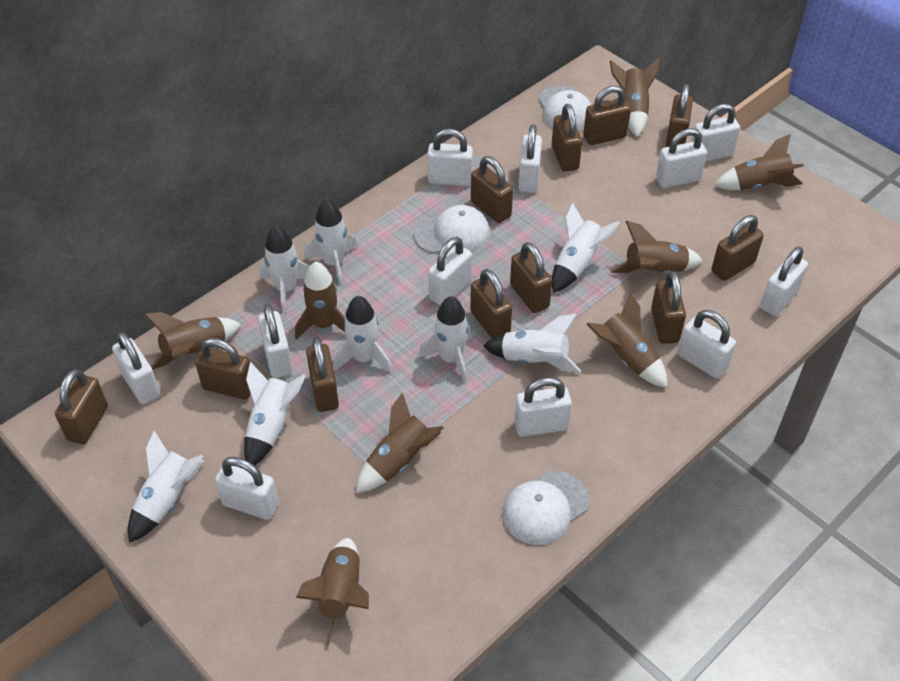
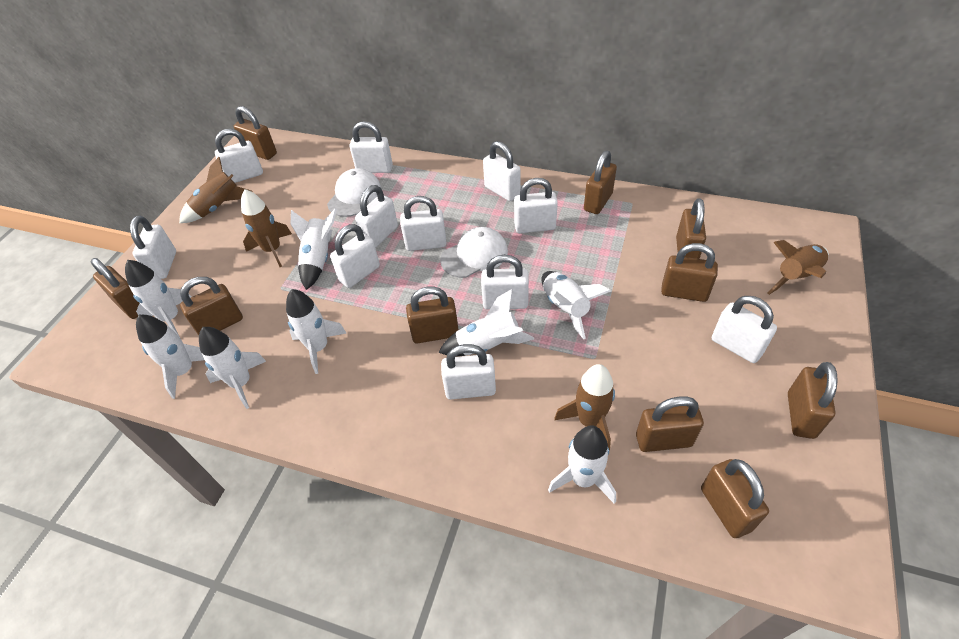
brown padlock: [55,369,108,444] [195,338,251,400] [306,337,339,412] [470,269,512,338] [471,156,513,223] [510,242,552,313] [552,104,582,171] [583,86,631,145] [651,271,686,344] [666,84,693,147] [712,215,764,281] = 11 -> [91,258,139,319] [180,277,243,335] [234,106,277,160] [406,286,459,344] [584,151,617,214] [636,396,704,452] [661,243,718,302] [676,198,706,259] [701,459,769,538] [788,362,838,439] = 10
brown rocket: [144,312,241,370] [295,262,345,339] [296,538,369,646] [356,392,444,493] [586,292,667,388] [610,58,660,137] [611,221,703,273] [714,134,804,190] = 8 -> [179,157,253,223] [241,189,292,267] [554,364,615,450] [768,240,829,295] = 4
white cap: [413,205,490,253] [503,471,589,545] [538,86,591,131] = 3 -> [327,168,381,217] [440,227,508,278] = 2

